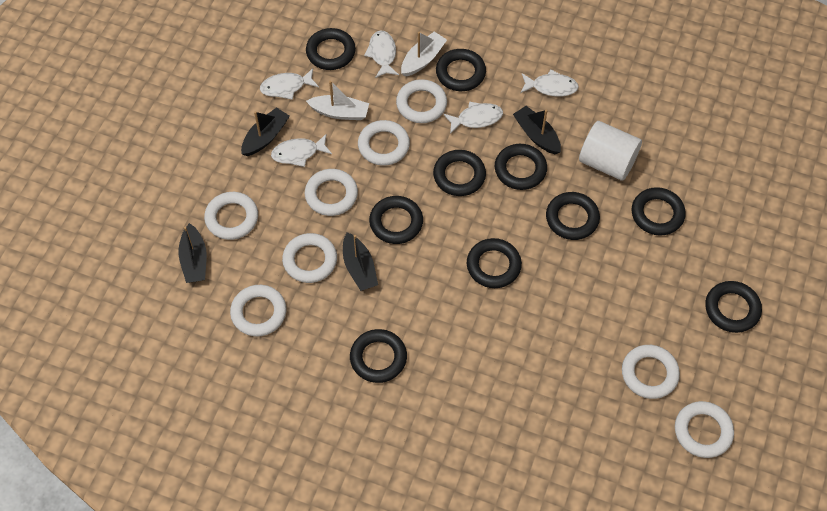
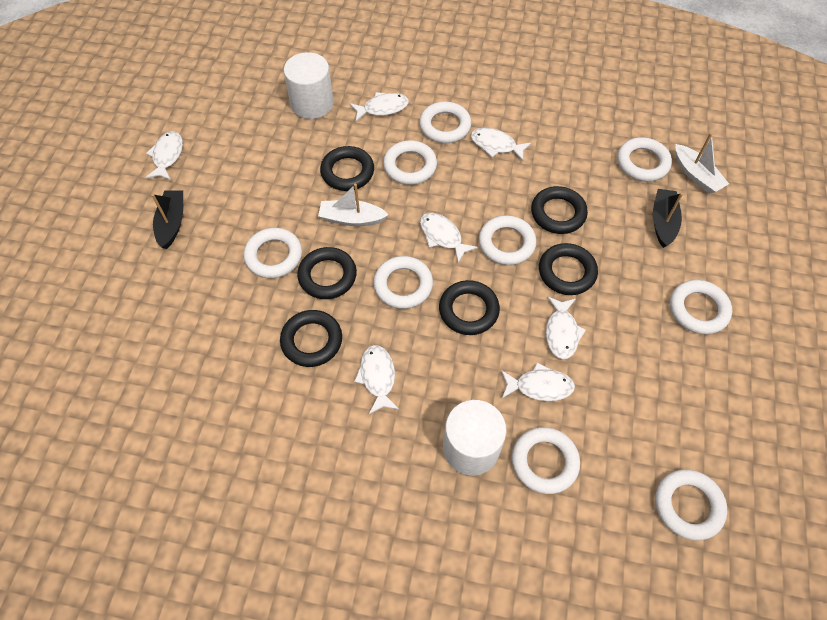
black boat: [178,223,207,283] [241,107,289,156] [343,232,378,291] [513,106,561,154] = 4 -> [152,190,183,249] [653,189,683,248] = 2
black ring: [306,28,356,70] [350,329,407,383] [369,196,423,244] [433,150,486,196] [436,49,486,91] [467,238,522,288] [495,144,547,190] [546,192,600,240] [632,187,686,236] [705,281,762,333] = 10 -> [280,310,342,367] [297,247,357,299] [320,146,374,191] [439,280,500,335] [531,186,588,234] [539,243,598,295] = 6
white cylinder: [579,121,642,181] = 1 -> [284,52,334,119] [443,400,507,475] = 2
white fish: [260,68,319,100] [271,134,332,167] [364,30,399,78] [443,101,503,134] [520,70,579,97] = 5 -> [145,131,183,180] [350,92,409,121] [354,345,399,414] [420,213,478,263] [470,128,531,161] [501,363,575,401] [546,296,586,359] = 7
white ring: [204,192,258,240] [230,285,286,337] [282,233,337,283] [305,169,358,216] [358,120,410,166] [396,79,447,123] [622,345,680,399] [675,401,734,458] = 8 -> [244,228,302,278] [374,256,433,309] [383,140,437,185] [419,102,471,143] [479,215,536,265] [512,427,580,494] [617,137,672,182] [655,470,727,540] [670,280,732,335] = 9

